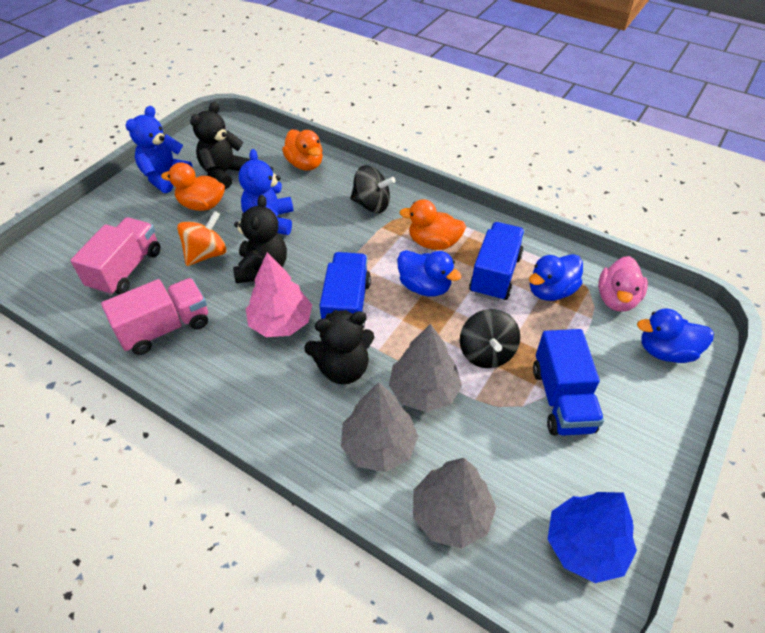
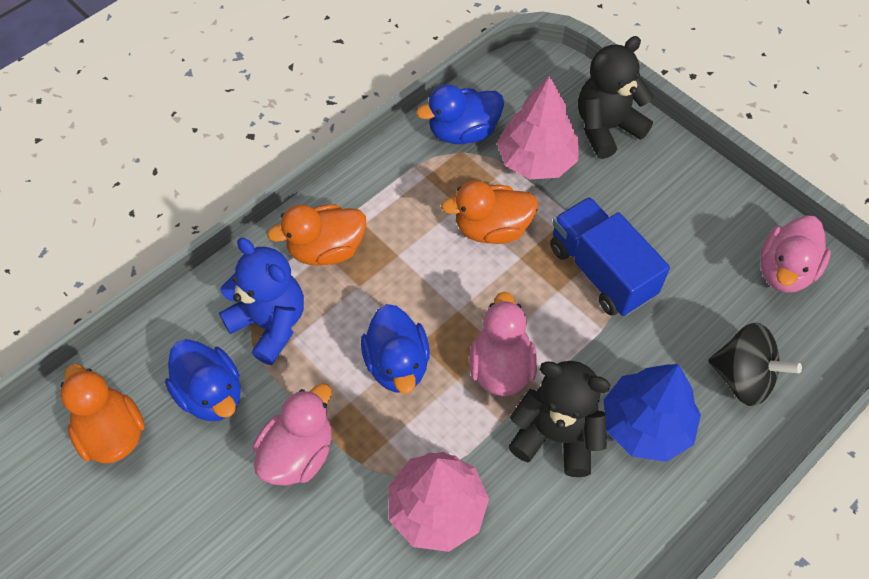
black spinning top: [351,165,395,213] [460,309,520,368] = 2 -> [708,322,802,406] = 1
black teddy bear: [190,102,250,189] [233,195,287,283] [304,310,374,384] = 3 -> [508,361,611,477] [578,36,654,159] = 2
blue teddy bear: [126,106,193,193] [239,149,294,235] = 2 -> [219,238,304,365] = 1
blue truck: [320,252,371,329] [469,222,525,301] [533,329,604,436] = 3 -> [550,197,670,316] = 1
grey tree: [341,382,419,472] [389,324,462,412] [413,458,496,548] = 3 -> none = 0
orange spinning top: [177,211,227,266] = 1 -> none = 0
pink duck: [598,256,648,312] = 1 -> [253,384,332,485] [469,292,537,396] [761,215,831,293] = 3
pink tree: [246,253,312,337] = 1 -> [388,452,489,552] [497,76,579,179] = 2
pink truck: [70,217,160,296] [101,278,208,355] = 2 -> none = 0

